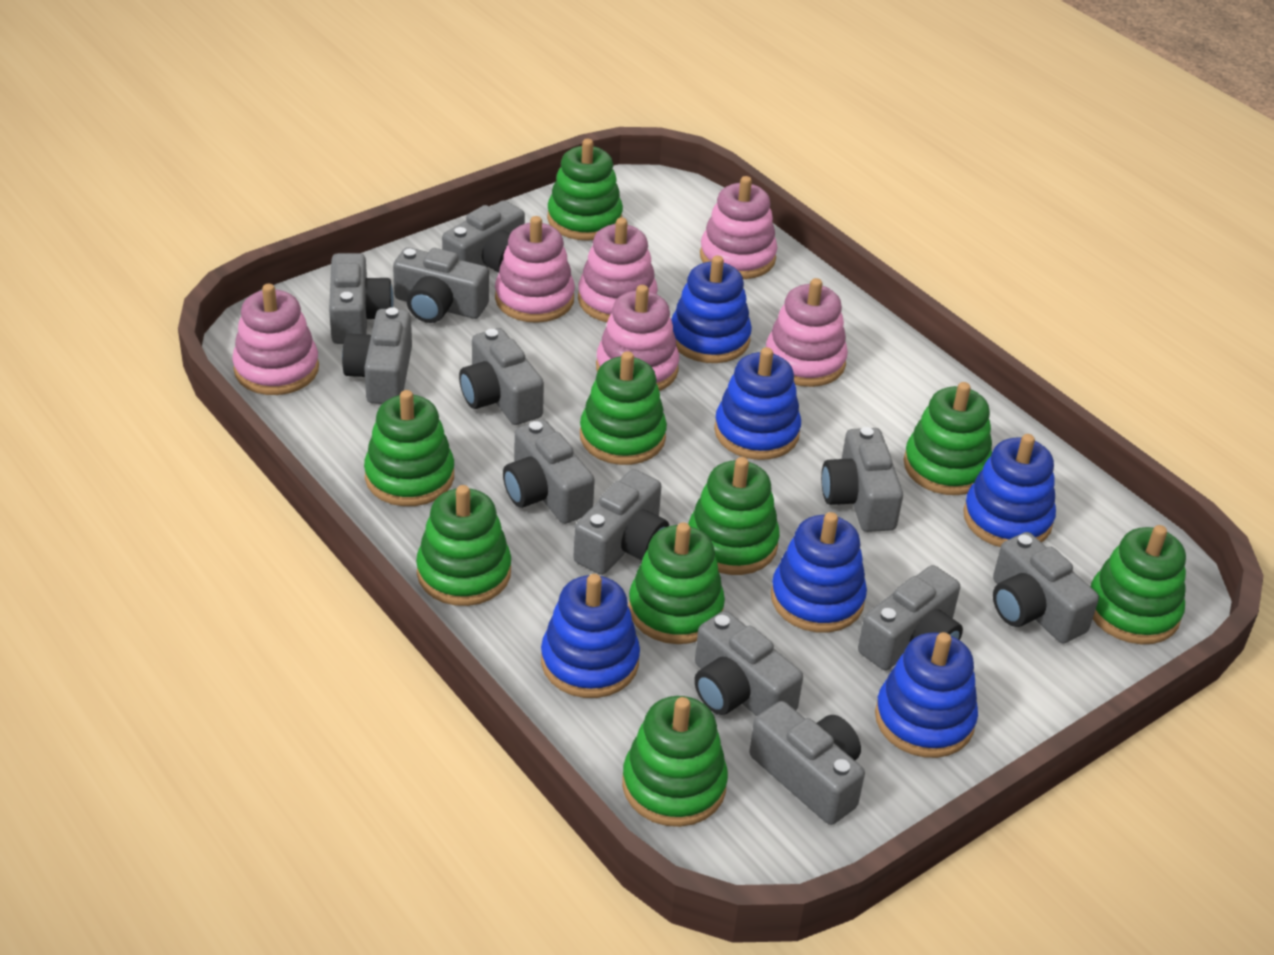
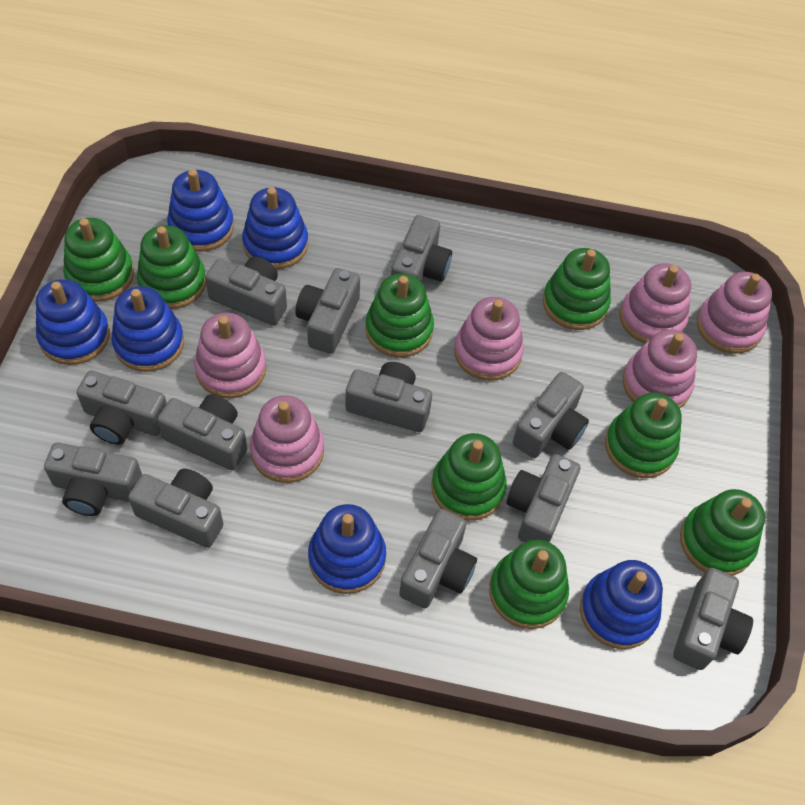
green stacking toy: [364,390,454,506] [416,485,511,606] [547,139,623,241] [580,351,667,465] [622,696,728,827] [628,523,725,644] [688,457,780,575] [903,382,992,495] [1091,525,1186,644] = 9 -> [63,218,134,302] [137,225,206,309] [365,274,434,358] [431,433,507,521] [489,540,569,629] [543,248,611,330] [605,393,682,478] [680,489,765,576] = 8

